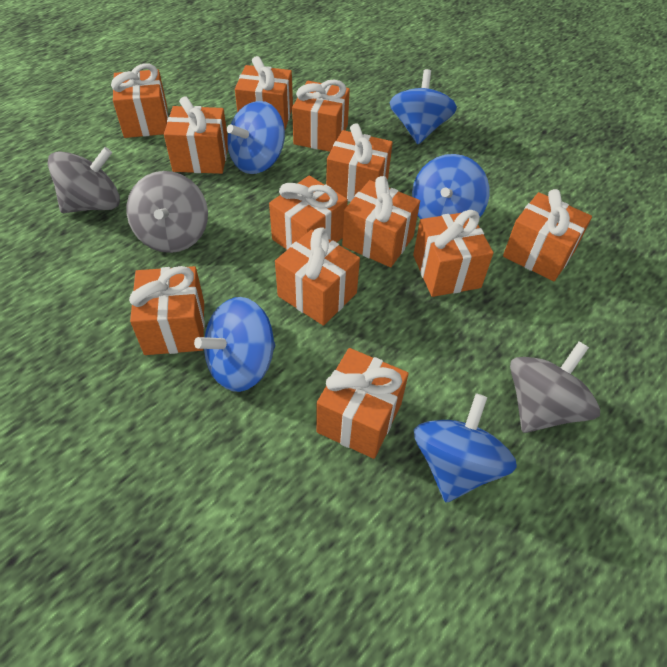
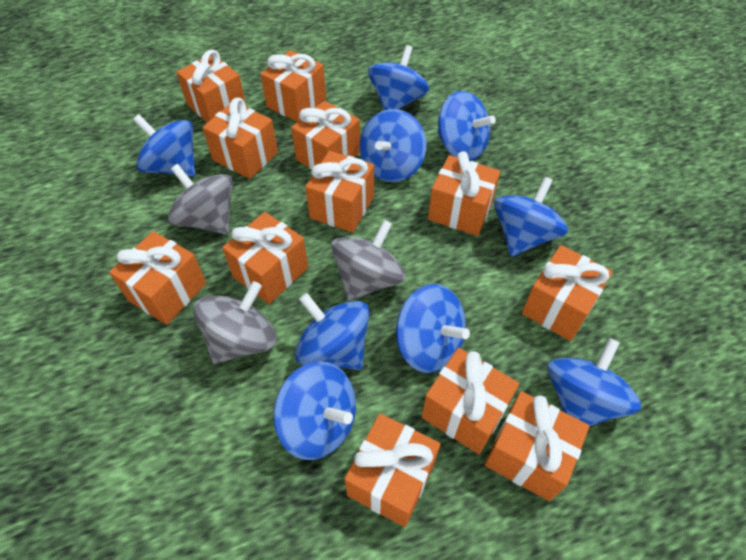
blue spinning top: [194,297,275,392] [227,101,285,174] [390,69,457,144] [412,154,490,219] [414,394,517,503] = 5 -> [133,114,195,177] [274,361,356,460] [295,293,370,370] [360,109,426,182] [368,45,429,111] [396,284,470,373] [437,91,496,161] [494,177,568,257] [547,338,641,426] = 9

